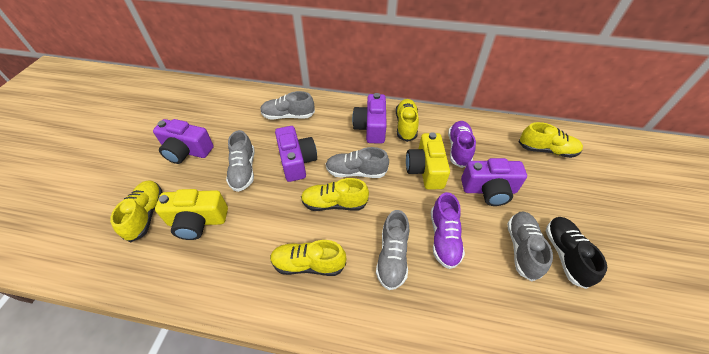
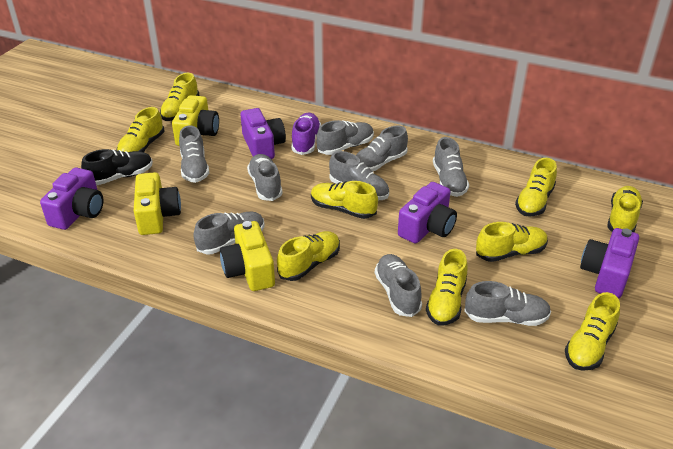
grey shoe: [226,130,254,192] [260,91,315,119] [326,147,389,178] [376,210,409,290] [507,211,553,281] = 5 -> [179,125,209,183] [193,212,265,254] [247,154,283,201] [316,120,374,155] [329,151,389,200] [356,126,408,172] [375,254,422,317] [433,137,469,197] [464,281,551,326] = 9
purple shoe: [431,192,465,269] [448,121,476,168] = 2 -> [291,113,321,155] = 1
yellow camera: [155,189,228,240] [406,132,450,190] = 2 -> [134,172,181,235] [172,95,219,146] [220,221,275,291] = 3
yellow shoe: [110,180,163,242] [270,240,346,276] [301,178,369,211] [396,99,419,142] [519,122,583,158] = 5 -> [116,107,164,152] [160,73,200,121] [277,231,340,281] [311,181,378,219] [426,249,468,325] [476,222,548,262] [515,158,557,217] [565,292,620,371] [607,186,643,232] = 9

